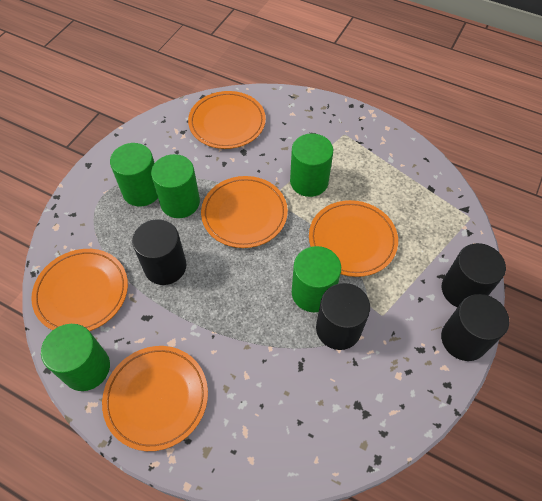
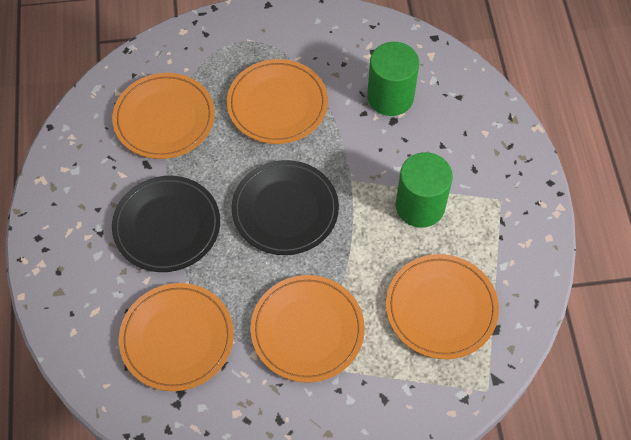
black cylinder: [132,219,187,285] [316,283,370,350] [441,294,509,361] [442,243,506,307] = 4 -> none = 0
black plate: none = 0 -> [112,176,220,272] [231,160,339,255] = 2
green cylinder: [41,324,110,391] [110,143,158,206] [151,154,200,218] [290,133,333,197] [292,246,341,312] = 5 -> [367,42,419,116] [396,152,453,228] = 2

